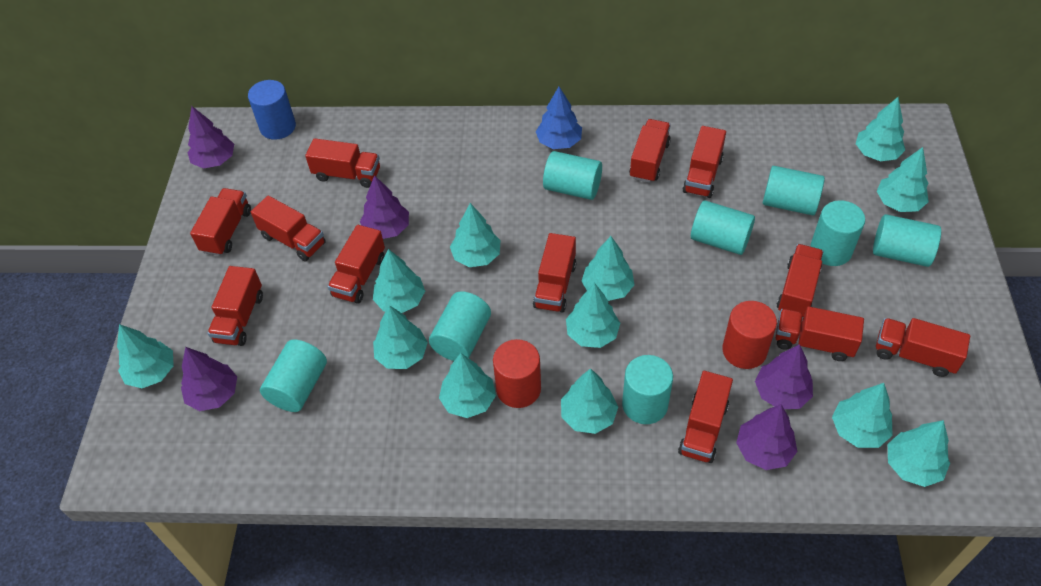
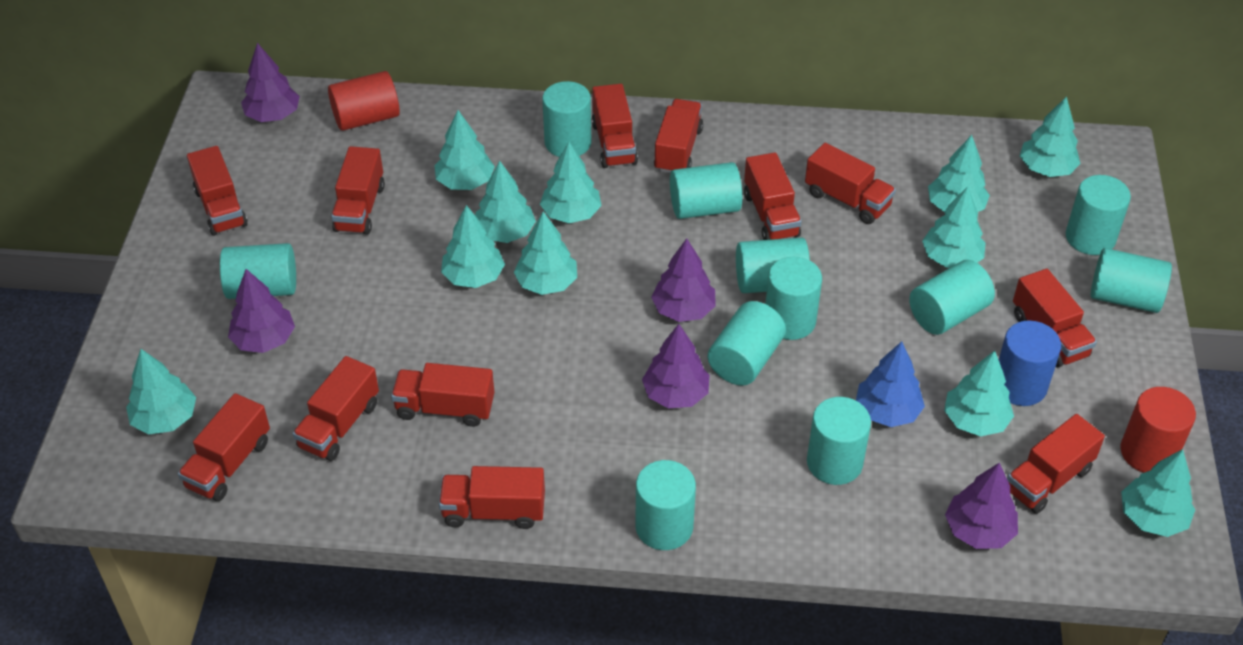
turquoise cylinder: [260,340,327,412] [429,292,491,361] [543,151,602,200] [622,355,673,424] [691,200,755,255] [763,166,825,215] [810,200,865,266] [873,214,941,267] = 8 -> [220,243,296,299] [542,81,592,157] [635,460,696,550] [670,162,742,219] [708,301,786,386] [736,238,810,293] [765,257,822,340] [807,397,871,485] [909,260,995,335] [1066,175,1131,255] [1091,248,1172,313] = 11
turquoise tree: [117,324,174,388] [373,249,425,313] [373,305,428,369] [439,353,496,418] [450,203,501,267] [561,368,618,434] [566,283,620,348] [581,236,635,301] [832,383,893,448] [856,97,905,161] [877,147,929,212] [888,420,950,487] = 12 -> [126,349,196,435] [434,110,495,190] [441,205,505,288] [475,161,536,243] [514,212,577,295] [540,142,601,223] [922,186,985,268] [928,135,990,213] [944,350,1014,437] [1020,96,1081,177] [1121,449,1195,537] = 11

